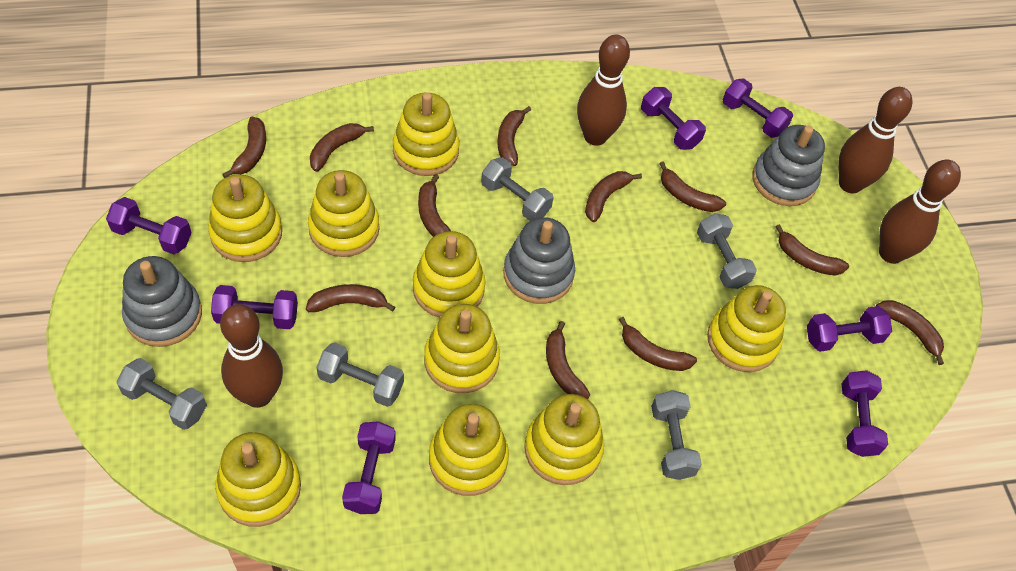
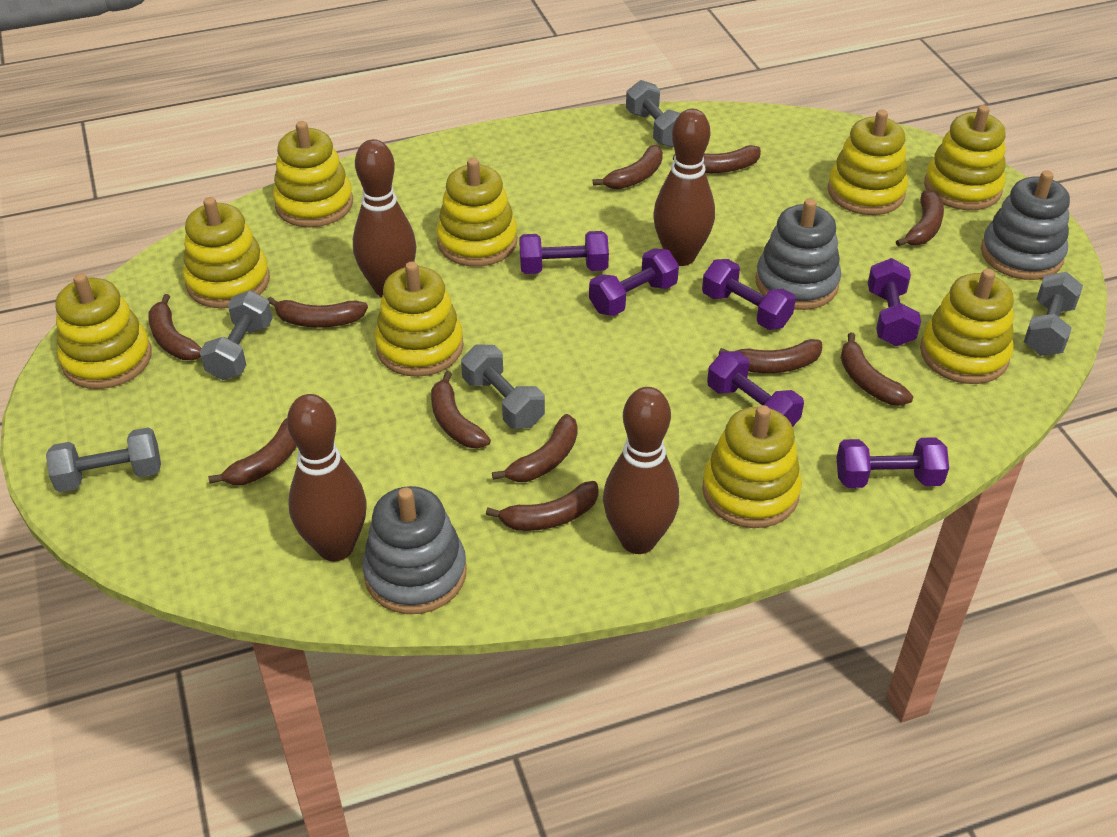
purple dumbbell: [106,197,192,254] [211,285,298,329] [342,421,396,514] [641,87,706,150] [723,78,793,138] [807,306,892,352] [841,370,888,457] = 7 -> [519,231,609,274] [589,248,679,316] [702,259,796,330] [707,351,804,427] [836,437,949,488] [868,258,921,346] = 6

